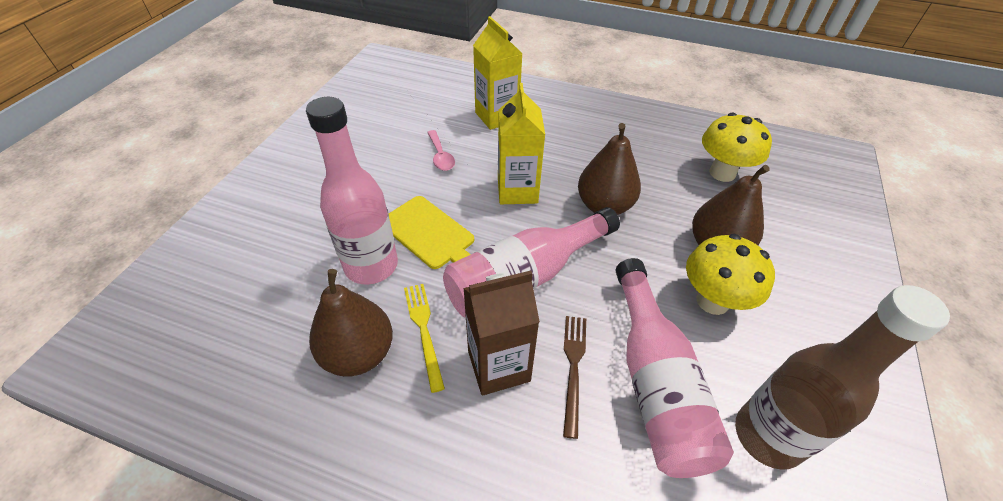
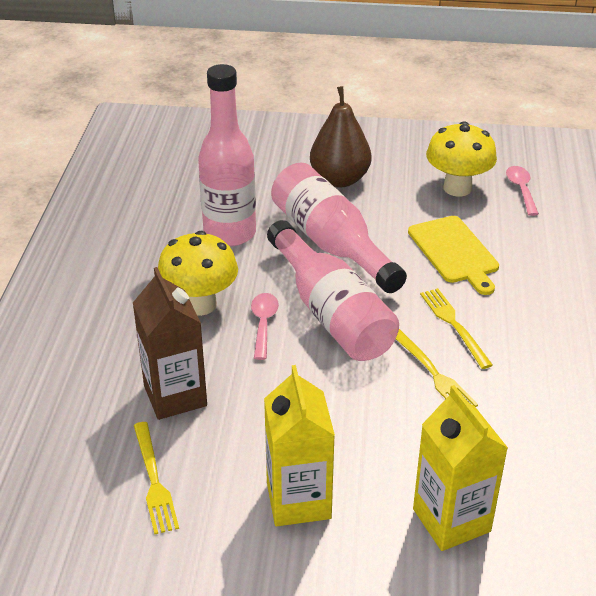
brown bottle: [735,285,950,470] = 1 -> none = 0
brown fork: [563,316,586,439] = 1 -> none = 0
brown pear: [309,269,393,377] [578,123,641,215] [692,165,770,245] = 3 -> [310,86,371,187] = 1
pink spoon: [427,130,455,171] = 1 -> [251,293,279,360] [506,166,539,216] = 2
yellow fork: [404,284,445,393] = 1 -> [134,422,179,534] [396,329,478,407] [420,288,493,369] = 3

